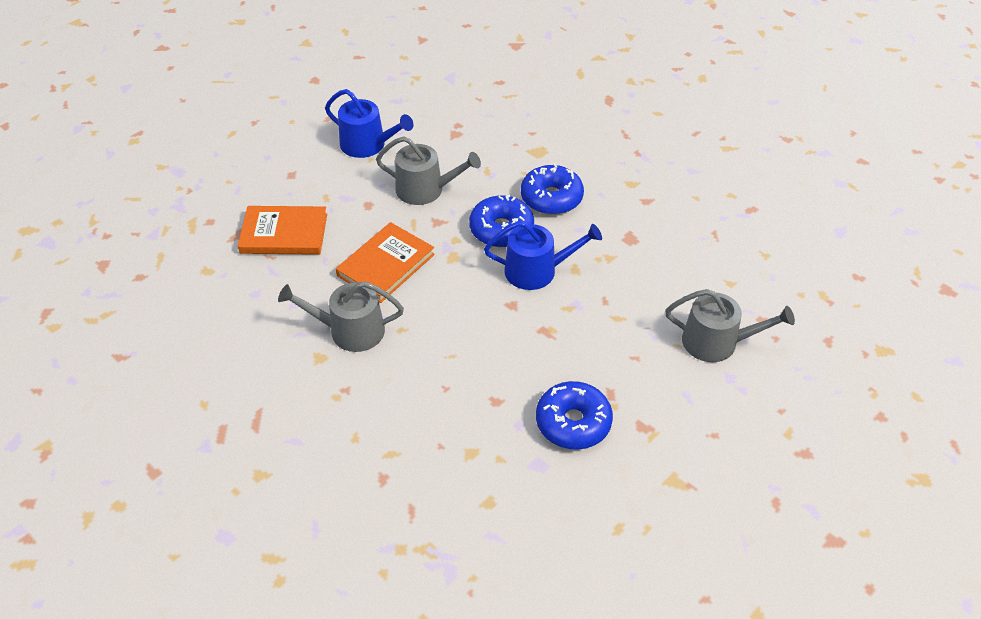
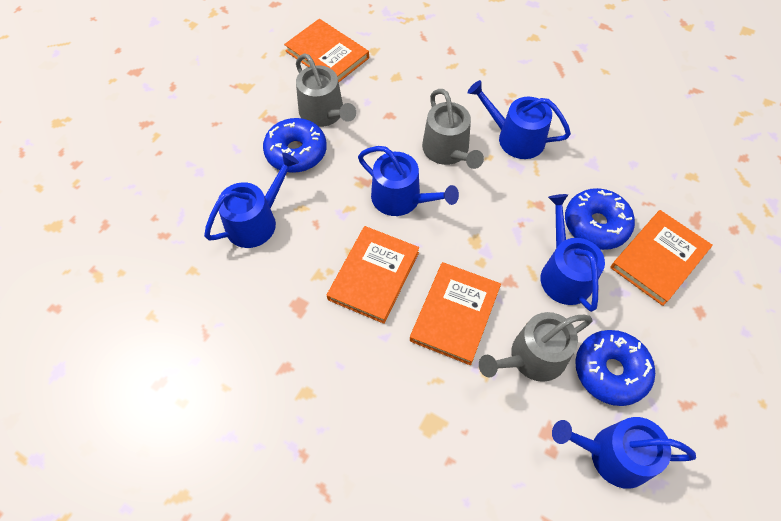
blue watering can: [325,89,413,158] [484,221,602,290] = 2 -> [204,152,299,248] [358,146,459,216] [468,80,571,159] [541,194,605,312] [552,417,696,489] = 5
orange book: [238,206,327,255] [336,222,435,303] = 2 -> [284,19,369,82] [327,226,419,324] [410,262,501,365] [610,210,713,306] = 4

